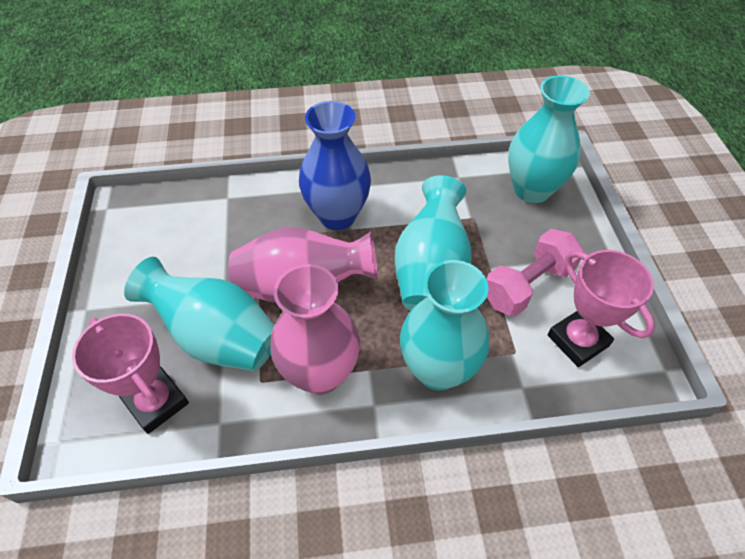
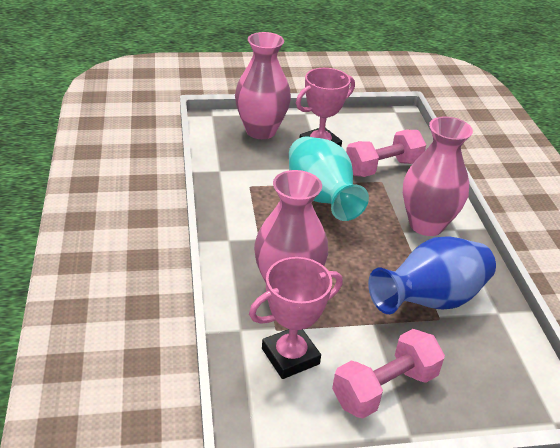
pink dumbbell: [487,229,584,316] = 1 -> [332,329,445,418] [346,130,426,177] = 2
pink vase: [228,227,378,303] [270,264,360,395] = 2 -> [235,32,291,139] [254,170,328,283] [403,116,473,236] = 3
turquoise vase: [124,257,274,371] [395,175,472,311] [400,260,489,390] [508,75,590,203] = 4 -> [289,136,369,221] = 1

